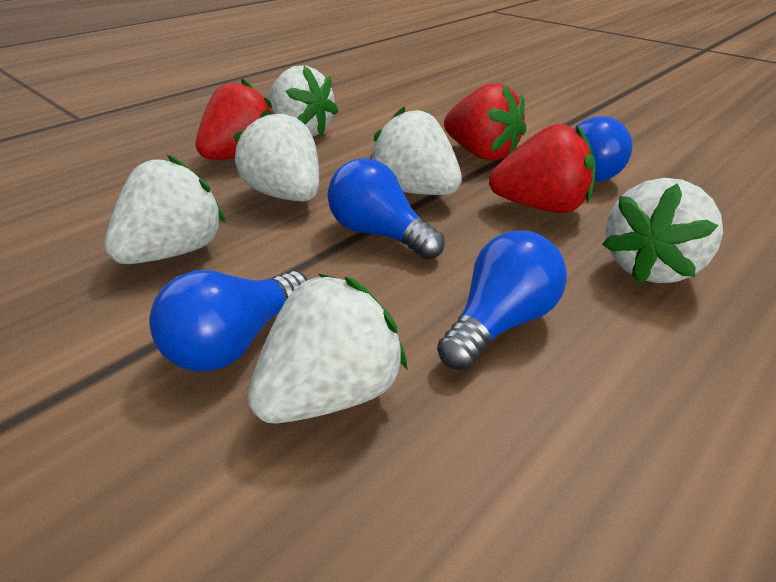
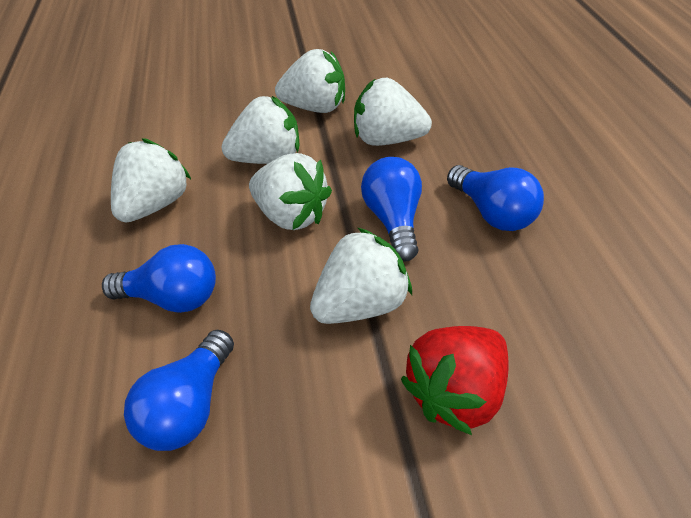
red strawberry: [196,78,274,160] [444,83,526,161] [489,124,596,213] = 3 -> [401,326,508,435] = 1

